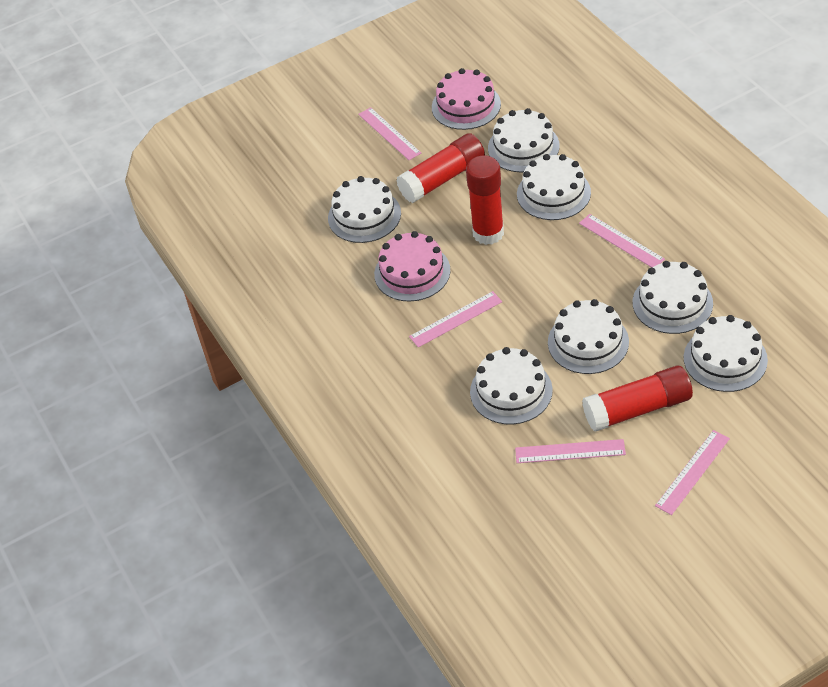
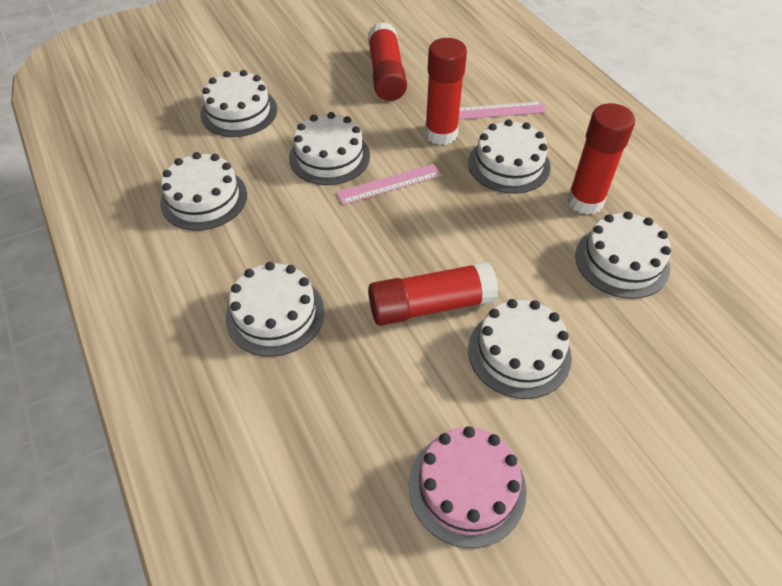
pink cake: [374,231,450,302] [432,68,501,130] = 2 -> [409,426,527,548] = 1
pink ruler: [358,107,421,160] [409,291,502,348] [515,439,626,463] [579,214,665,267] [655,430,730,515] = 5 -> [336,164,441,205] [459,101,546,119] = 2
red glue stick: [396,133,485,203] [466,155,504,245] [582,365,693,432] = 3 -> [368,22,407,101] [368,261,498,326] [425,38,467,145] [567,103,635,215] = 4

